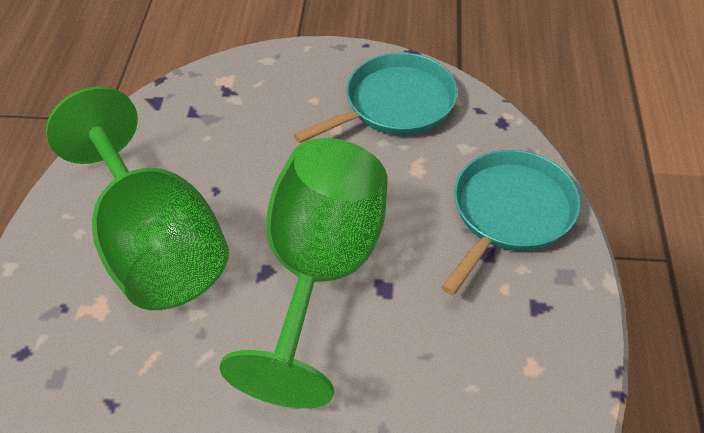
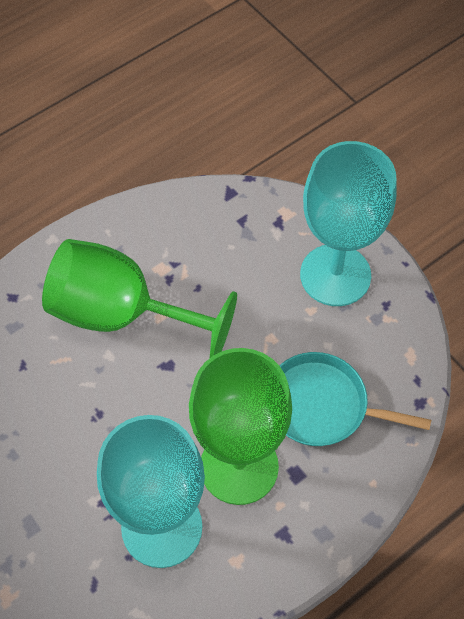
turquoise goblet: none = 0 -> [97,415,205,568] [300,141,397,306] = 2
turquoise pan: [294,53,458,143] [441,150,580,295] = 2 -> [279,352,431,446] = 1

